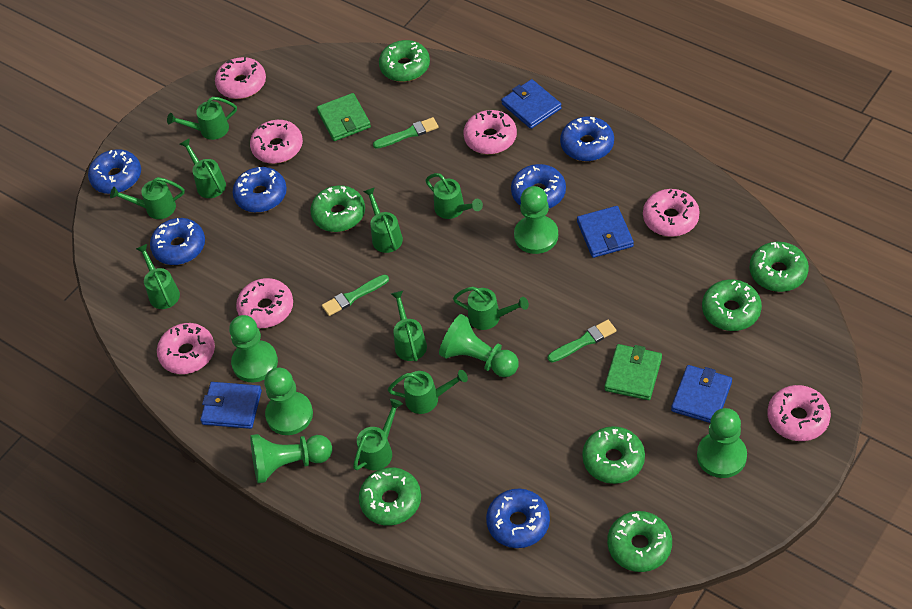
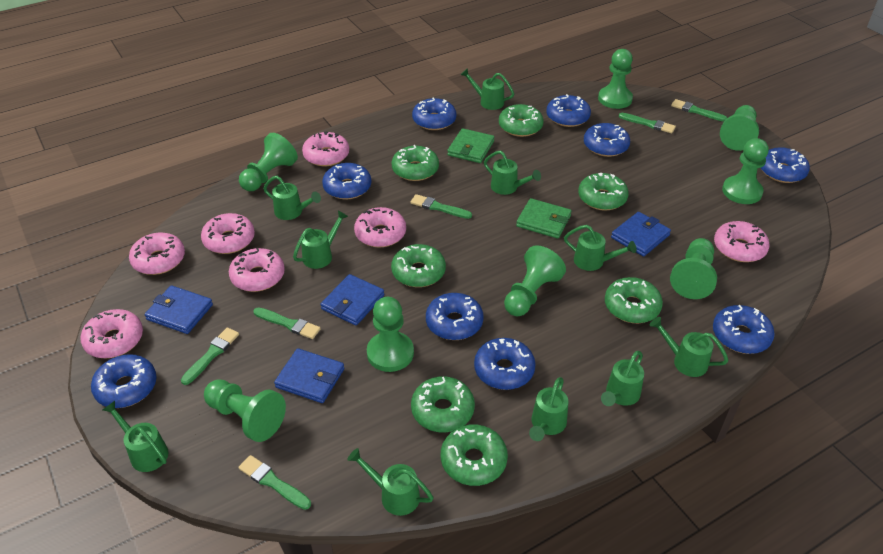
blue donut: [88,149,141,194] [150,218,205,265] [233,167,287,213] [486,489,550,548] [511,164,566,209] [560,117,614,162] = 6 -> [91,354,157,408] [322,163,371,199] [412,97,456,130] [426,293,484,340] [474,338,536,390] [546,94,591,127] [584,123,630,157] [713,305,775,354] [761,147,810,183] = 9
green brush: [322,275,389,316] [373,117,439,149] [548,320,616,363] = 3 -> [181,327,239,385] [238,455,311,510] [253,307,321,339] [410,194,472,219] [619,113,676,133] [671,99,727,122] = 6
green pawn: [229,315,278,382] [250,434,332,483] [264,367,313,435] [439,314,519,377] [514,186,558,254] [697,408,747,478] = 6 -> [204,379,286,442] [239,133,298,191] [367,297,414,372] [504,245,566,316] [598,49,633,109] [670,238,717,299] [720,105,759,151] [722,138,769,204] = 8

